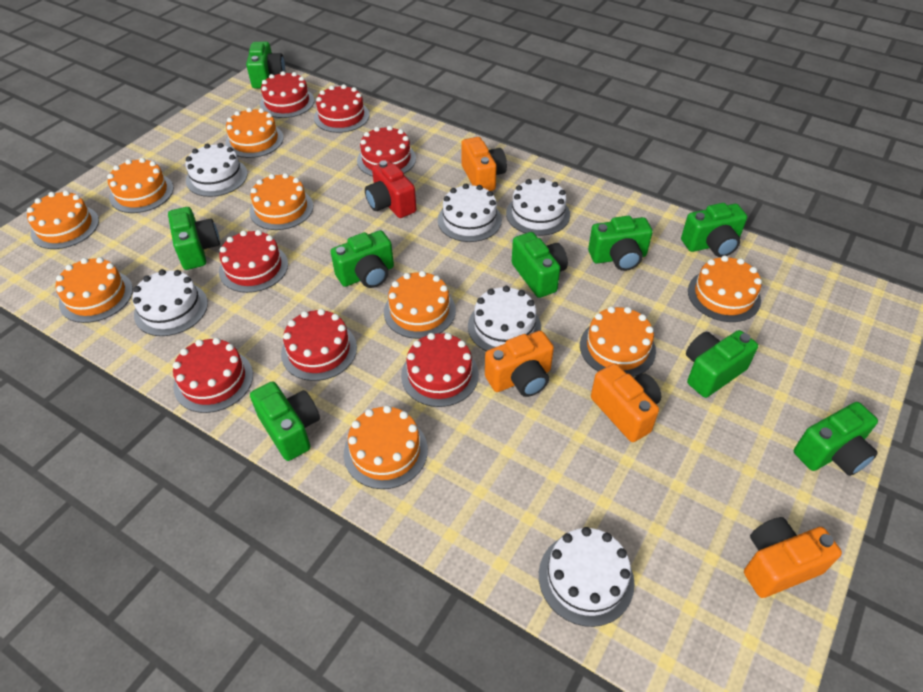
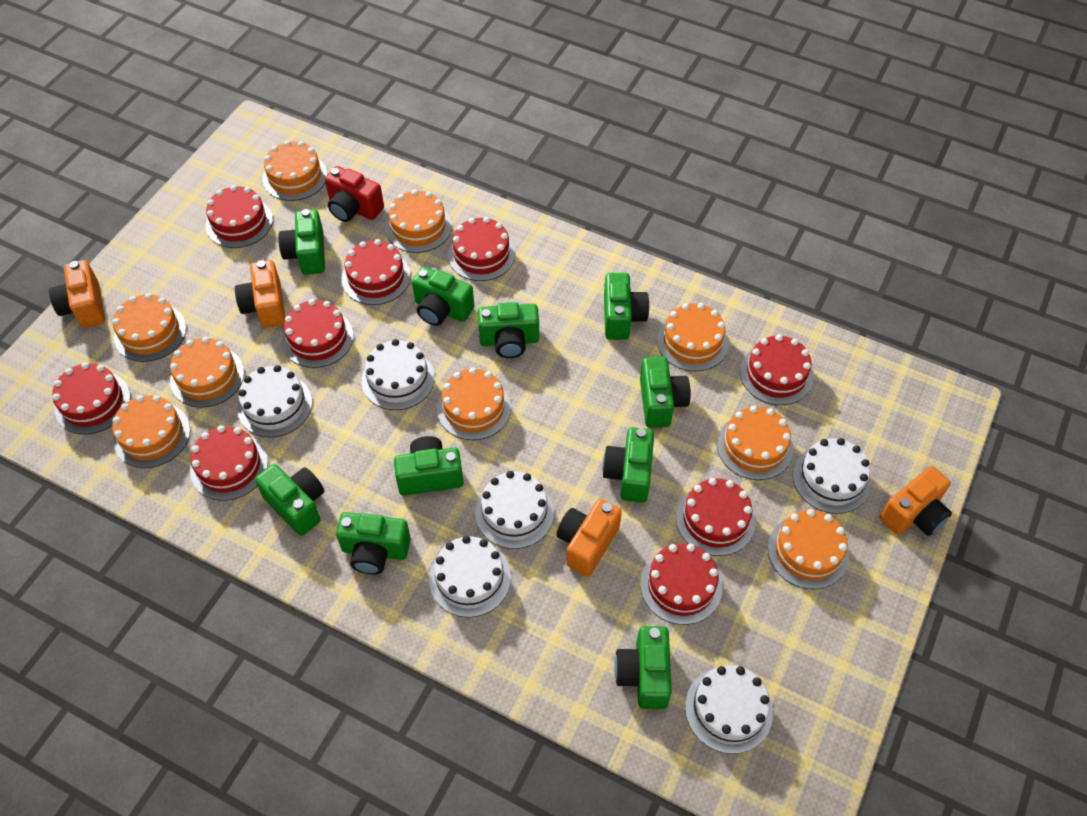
green camera: [168,207,220,270] [246,42,285,89] [250,381,320,461] [331,230,394,288] [512,232,568,298] [588,216,653,271] [681,203,747,257] [686,330,758,398] [794,402,878,476] = 9 -> [255,464,324,536] [278,209,325,275] [336,512,411,574] [394,436,464,496] [412,266,474,326] [478,302,539,358] [602,427,654,503] [604,273,649,340] [614,626,672,709] [640,356,691,428] = 10
red cake: [173,338,253,413] [219,230,288,293] [260,71,314,118] [281,309,357,381] [314,84,369,133] [357,126,416,176] [401,333,479,407] = 7 -> [52,362,131,435] [190,425,268,501] [206,185,273,248] [282,299,354,368] [342,239,411,305] [448,217,515,281] [640,543,722,625] [676,478,755,556] [740,334,813,405] = 9

